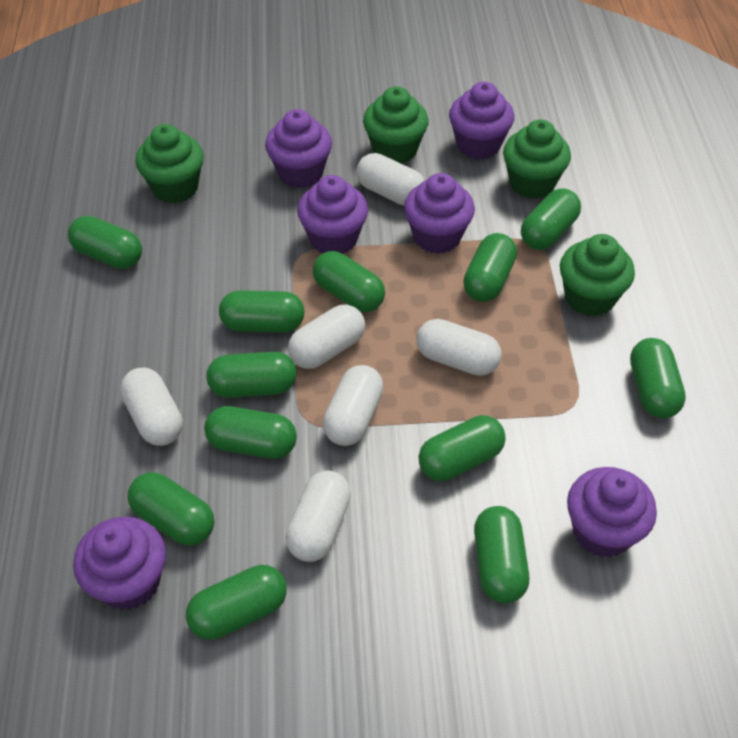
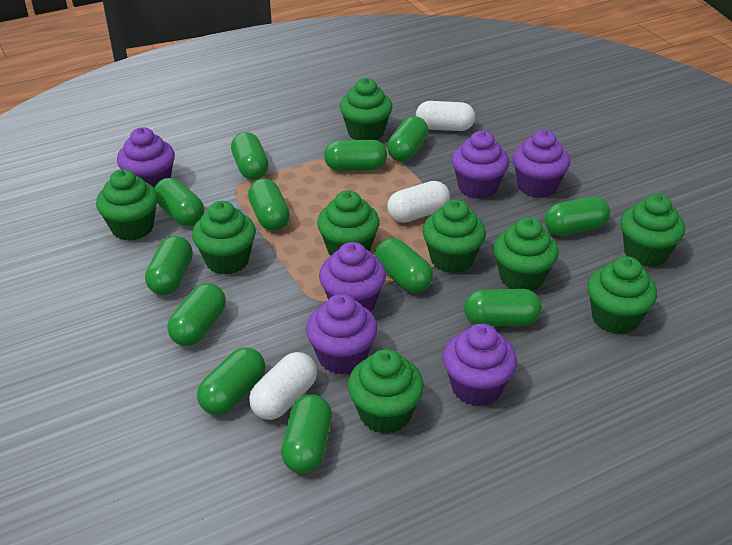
green cupcake: [135,124,204,203] [363,86,429,163] [503,120,571,199] [560,234,635,316] = 4 -> [96,169,158,241] [192,201,256,275] [317,190,380,256] [340,78,392,140] [348,349,424,434] [422,199,486,273] [493,217,559,291] [588,256,657,334] [621,194,685,267] = 9
white capsule: [120,368,183,446] [286,471,351,562] [288,305,365,369] [323,365,384,446] [356,153,425,205] [416,319,502,376] = 6 -> [249,352,317,420] [387,181,450,223] [416,101,475,131] = 3

